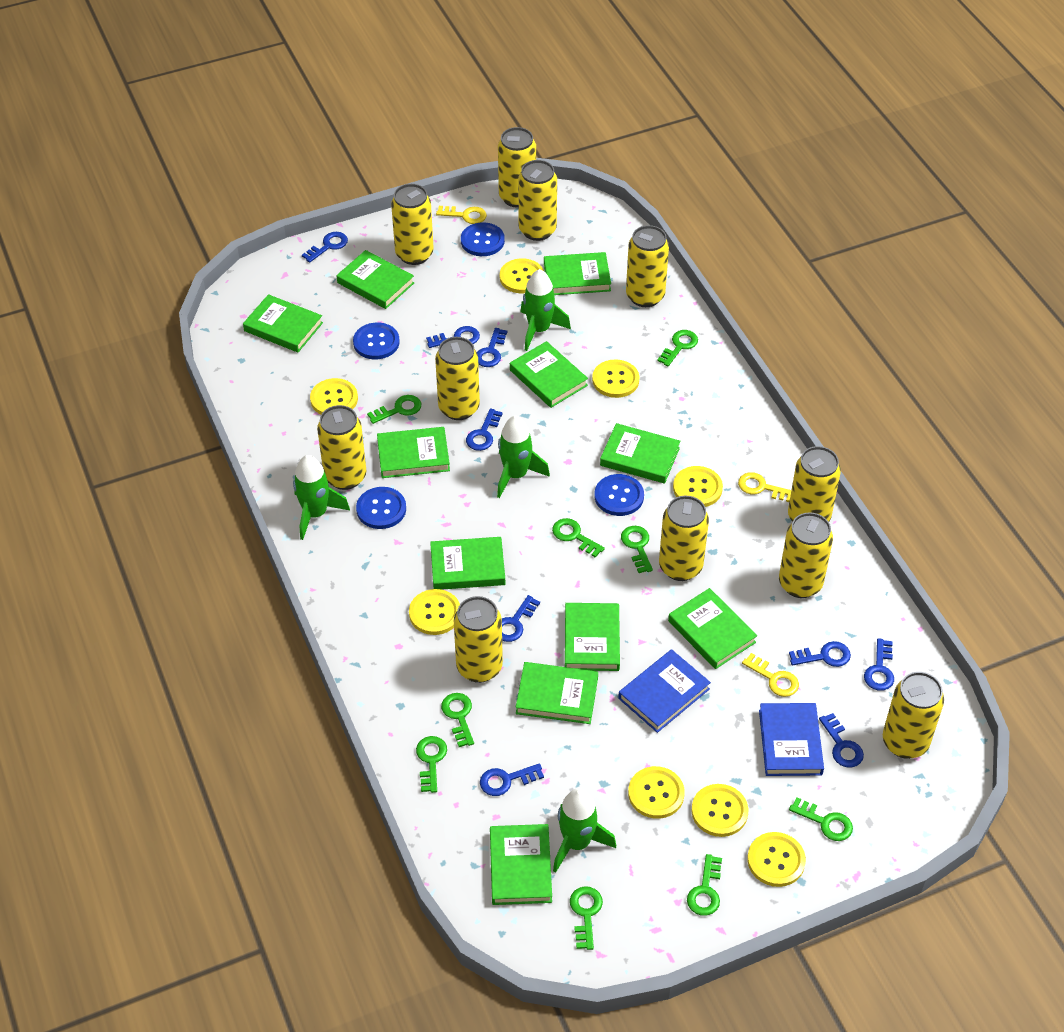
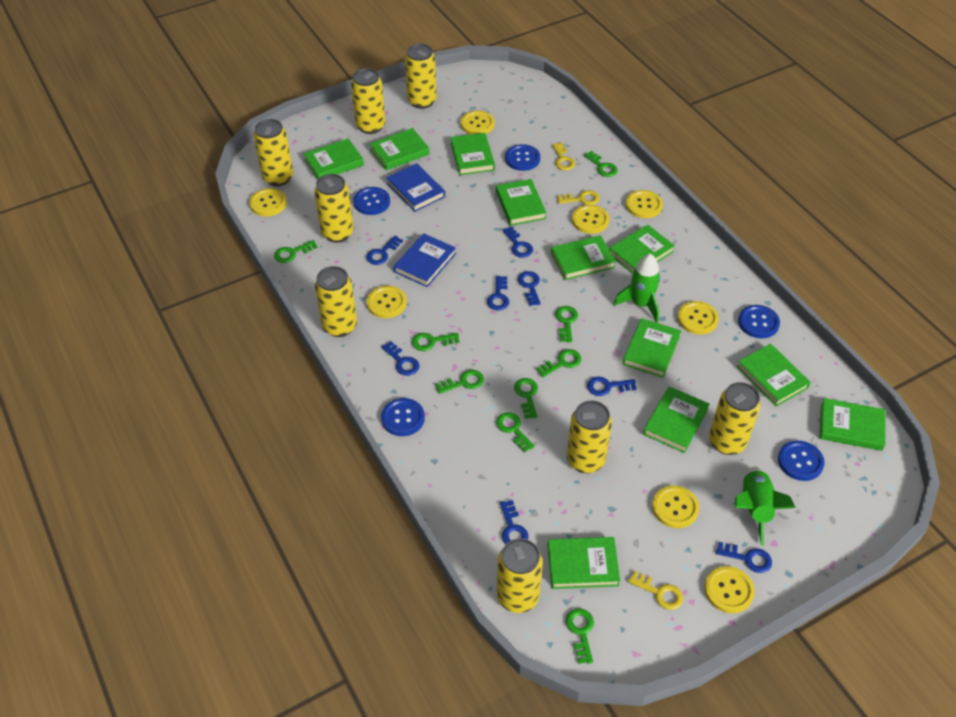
blue button: [353,323,400,359] [356,487,406,529] [461,222,505,256] [594,474,644,516] = 4 -> [353,187,390,215] [381,398,425,436] [505,144,540,171] [738,305,780,338] [778,440,825,481] = 5
blue key: [302,232,348,263] [426,326,480,348] [466,408,503,451] [477,328,507,367] [480,763,544,796] [502,595,540,642] [789,641,851,667] [819,713,864,768] [864,638,894,691] = 9 -> [366,236,403,265] [382,341,419,376] [487,276,509,311] [500,500,528,544] [503,227,533,258] [518,271,541,306] [587,377,637,396] [716,542,772,573] = 8
green rocket: [293,455,350,540] [497,415,550,498] [521,269,571,351] [553,788,616,873] = 4 -> [614,254,660,323] [735,467,796,545] = 2
yellow can: [317,405,366,490] [391,184,434,265] [435,337,480,420] [454,596,503,683] [498,127,536,208] [518,160,557,241] [626,225,669,307] [659,496,709,581] [779,512,833,598] [788,446,841,522] [883,672,944,759] = 11 -> [254,119,293,186] [314,174,354,243] [315,266,357,337] [351,68,385,134] [405,44,437,109] [497,538,543,613] [567,400,612,473] [709,382,761,455] = 8

